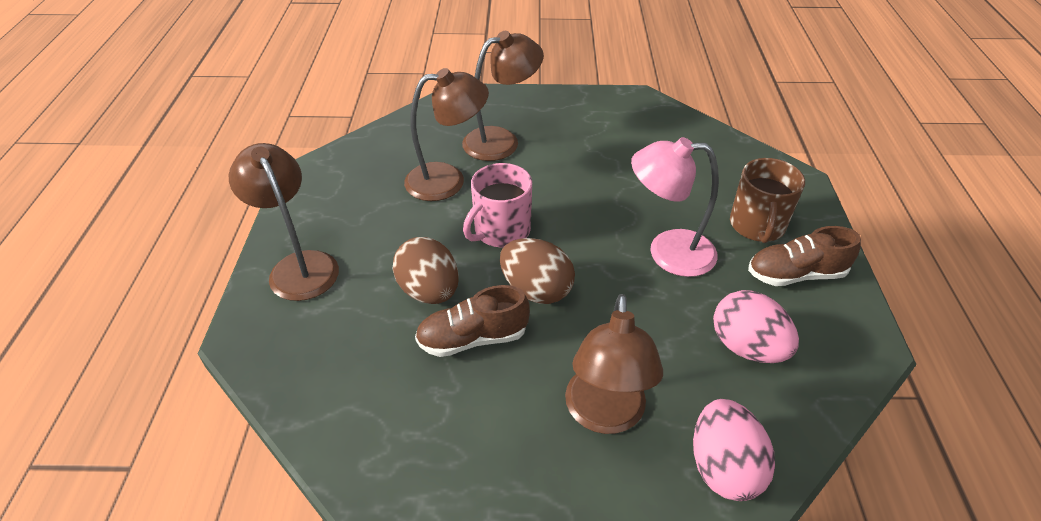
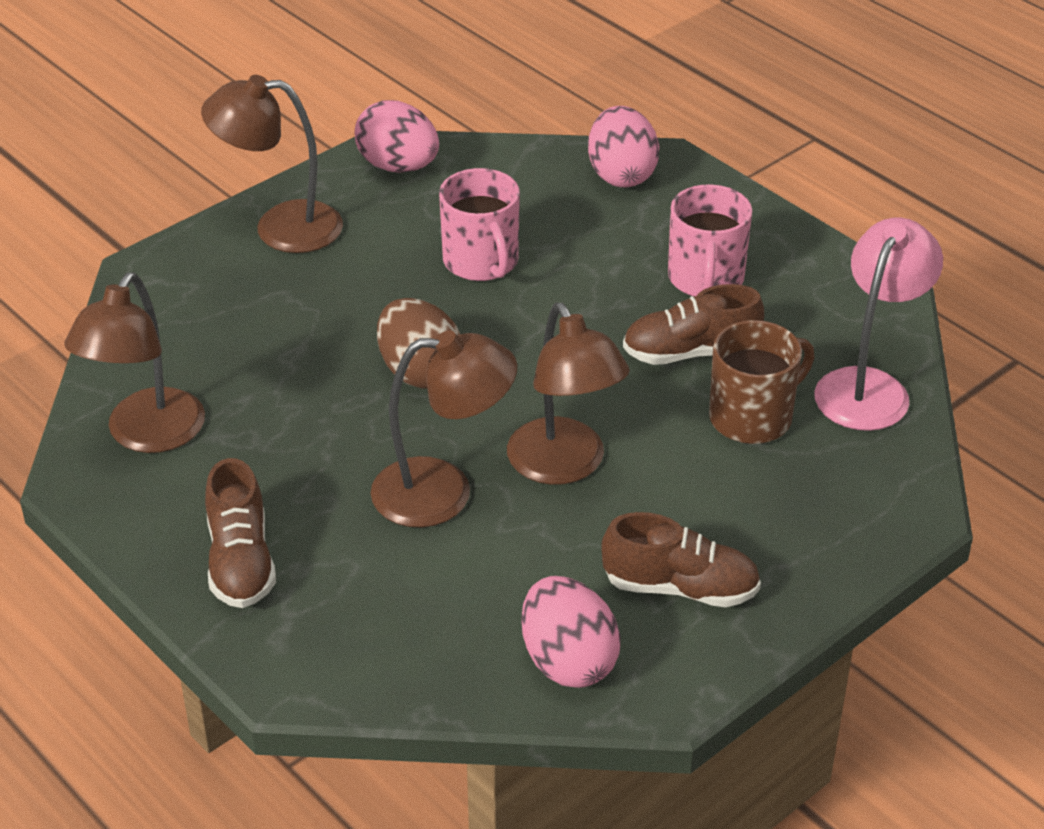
brown egg: [393,237,459,304] [500,238,575,304] = 2 -> [377,298,460,389] = 1
brown shoe: [415,285,530,357] [748,226,861,286] = 2 -> [205,458,276,608] [601,512,761,607] [623,284,764,365] = 3
pink egg: [693,399,775,501] [713,290,799,363] = 2 -> [355,100,439,173] [521,576,620,688] [588,106,659,187] = 3
pink mug: [463,163,532,247] = 1 -> [439,168,520,281] [668,184,752,296] = 2

